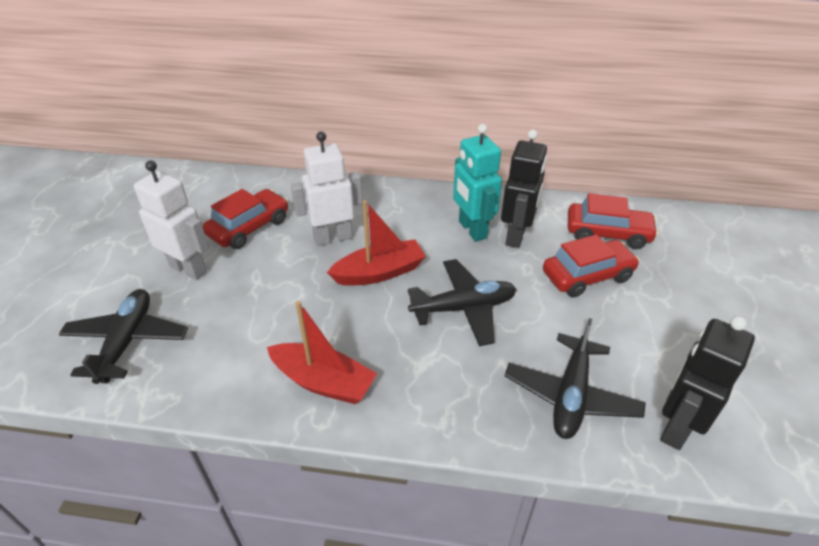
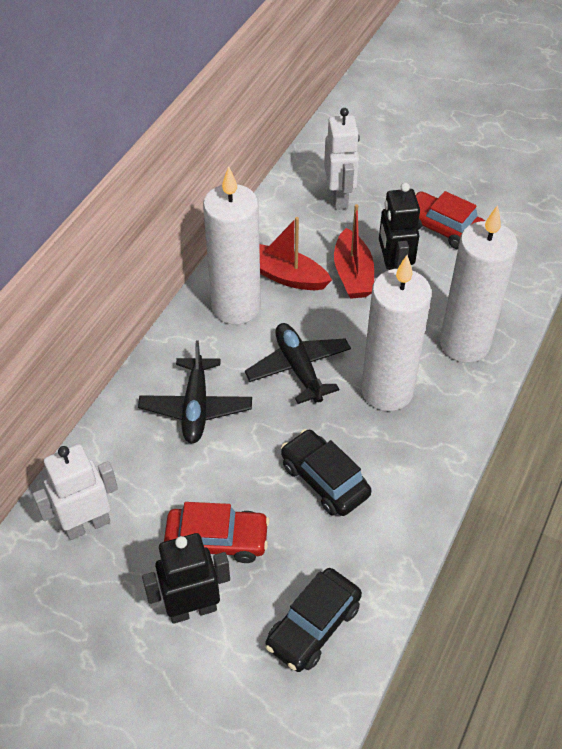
black car: none = 0 -> [265,568,362,672] [281,429,372,516] = 2
black plane: [58,289,188,384] [408,259,516,346] [505,318,646,439] = 3 -> [138,341,252,443] [245,323,351,404] = 2
red car: [203,189,288,249] [543,235,640,297] [568,193,658,249] = 3 -> [164,502,270,563] [415,191,485,250] = 2
turquoise robot: [453,124,502,242] = 1 -> none = 0
white candle: none = 0 -> [203,167,261,324] [361,255,432,411] [440,205,518,363] = 3

